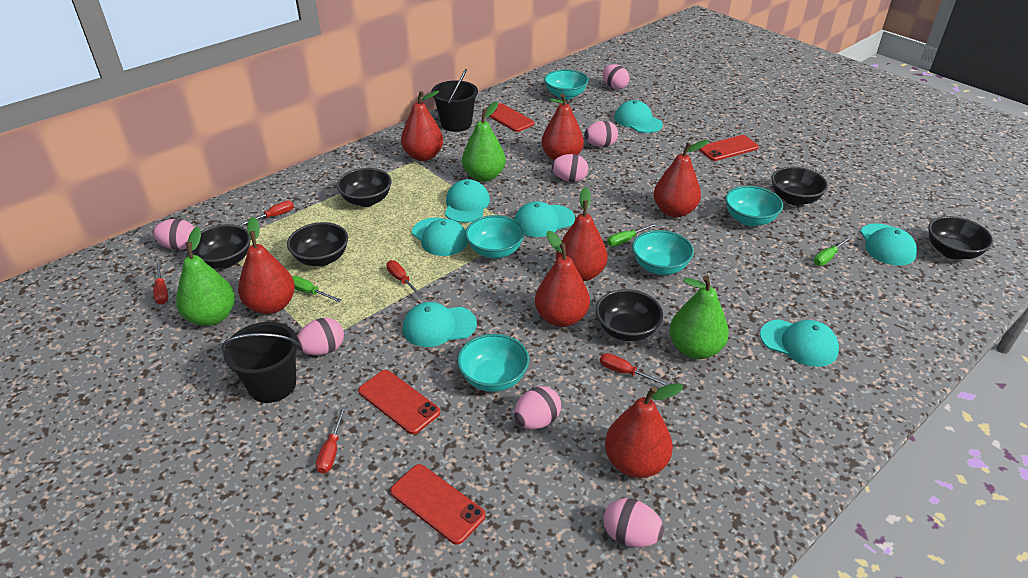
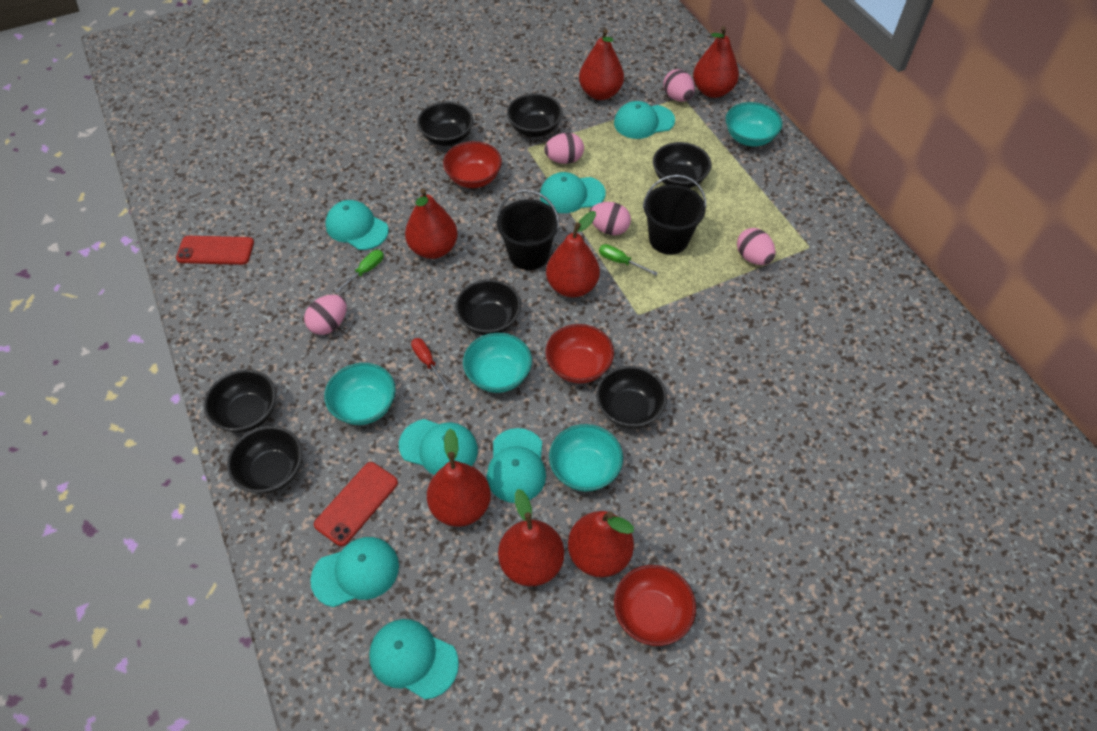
black bowl: [192,224,251,269] [287,222,348,266] [336,168,392,207] [596,289,663,341] [772,167,828,205] [928,216,994,260] = 6 -> [204,370,276,433] [227,426,303,494] [417,102,473,146] [455,279,521,335] [507,93,562,137] [596,366,667,429] [653,142,712,188] = 7
green pear: [176,227,235,326] [462,102,506,182] [669,276,729,359] = 3 -> none = 0
green screwdriver: [292,276,342,302] [607,223,657,247] [814,236,851,266] = 3 -> [335,250,384,294] [599,244,658,276] = 2
pink egg: [153,219,194,250] [297,318,344,355] [514,386,561,429] [552,154,588,182] [584,121,618,147] [603,64,629,90] [603,498,664,547] = 7 -> [304,295,347,335] [544,133,584,164] [589,202,631,235] [663,69,695,102] [737,228,775,265] = 5
red bowl: none = 0 -> [443,141,502,188] [545,324,614,384] [614,565,696,646] = 3
red phone: [358,370,440,434] [390,464,486,545] [485,103,534,132] [699,135,759,161] = 4 -> [176,236,254,265] [314,462,398,546] = 2
red screwdriver: [153,263,168,305] [239,201,294,226] [316,407,346,474] [386,260,423,298] [600,353,669,386] = 5 -> [411,338,449,391] = 1
turquoise bowl: [457,334,529,392] [465,215,525,259] [544,69,589,100] [632,230,694,275] [725,186,783,226] = 5 -> [324,363,396,425] [463,333,532,393] [549,424,623,492] [726,102,782,146] = 4

